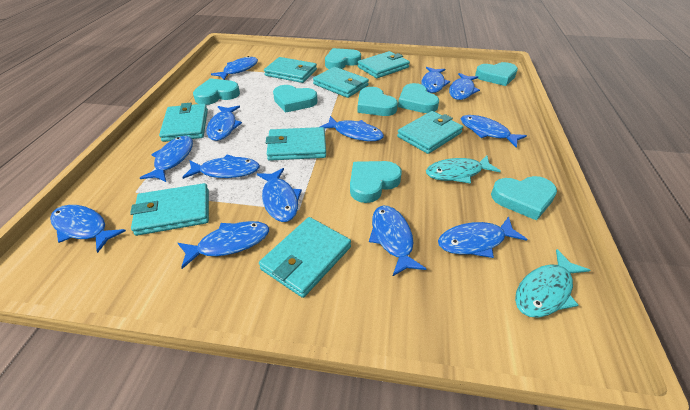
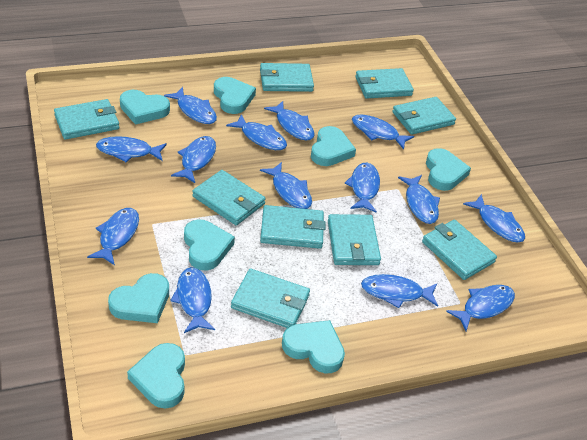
blue fish: [50,205,126,253] [140,136,193,182] [178,221,269,269] [182,154,260,179] [206,106,242,141] [211,56,258,80] [257,168,302,222] [320,116,384,141] [369,206,426,277] [422,67,450,93] [438,217,527,258] [449,73,480,100] [461,115,527,148] = 13 -> [87,208,139,265] [96,136,167,163] [164,87,217,124] [170,267,215,333] [171,136,216,183] [226,114,287,150] [260,162,312,209] [264,101,315,141] [344,163,380,213] [352,114,414,150] [361,274,438,308] [398,175,440,224] [446,285,515,331] [463,194,525,243] = 14
turquoise fish: [426,155,501,184] [515,249,590,318] = 2 -> none = 0
turquoise wallet: [130,183,209,236] [159,103,208,142] [259,217,351,298] [264,57,317,83] [266,127,326,161] [313,67,369,98] [358,51,410,78] [397,111,463,154] = 8 -> [54,99,119,140] [192,170,266,225] [231,268,310,328] [260,63,314,92] [260,205,326,249] [328,214,381,265] [355,68,414,99] [392,97,456,135] [422,220,497,280] = 9

